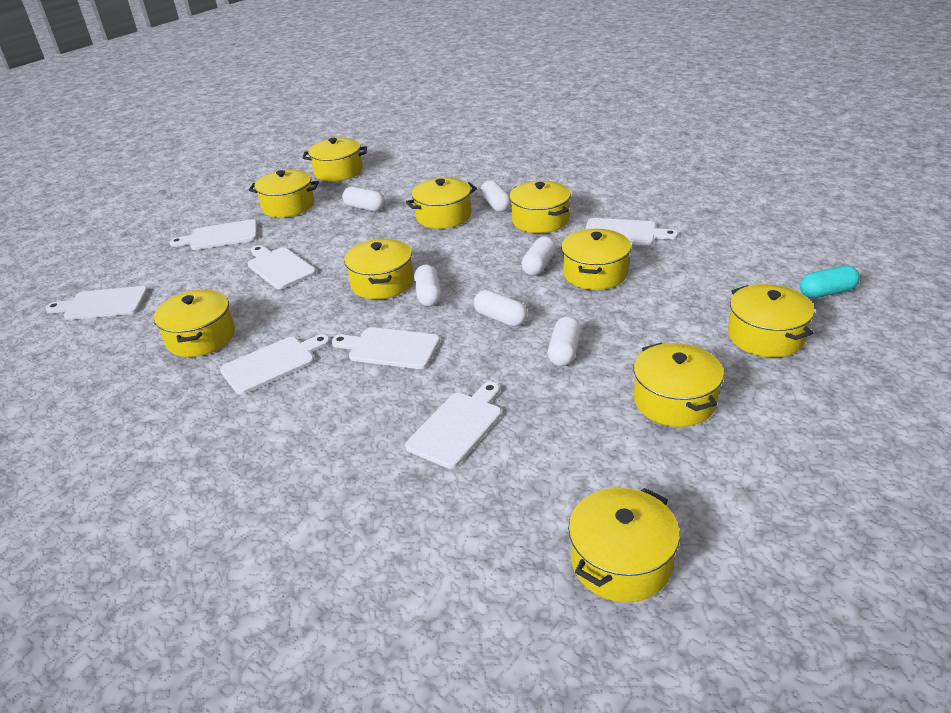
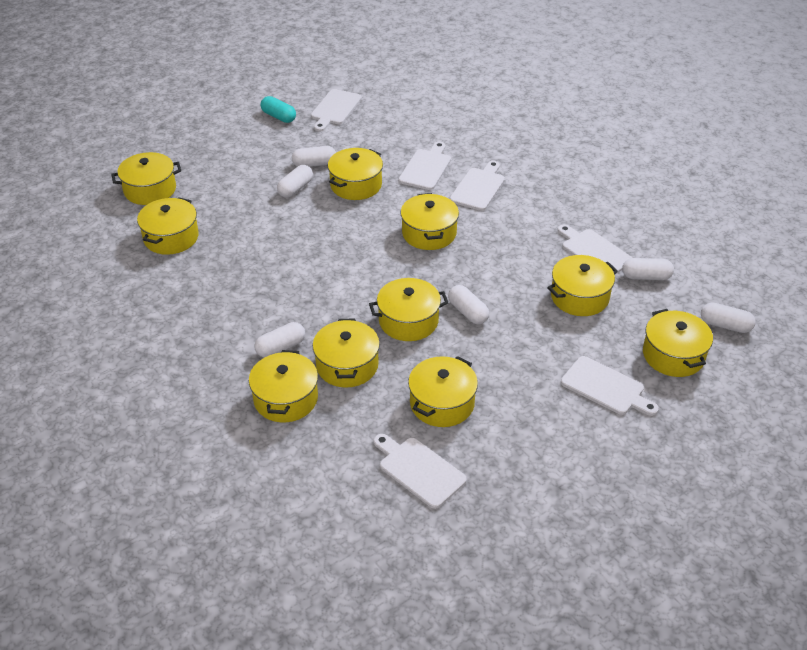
white cutting board: [45,286,148,320] [170,219,257,250] [220,334,330,395] [247,245,316,289] [331,327,440,369] [405,382,501,468] [585,218,678,245] = 7 -> [311,89,362,132] [374,434,467,509] [399,142,451,190] [450,161,505,211] [558,224,632,274] [561,356,659,416] = 6

